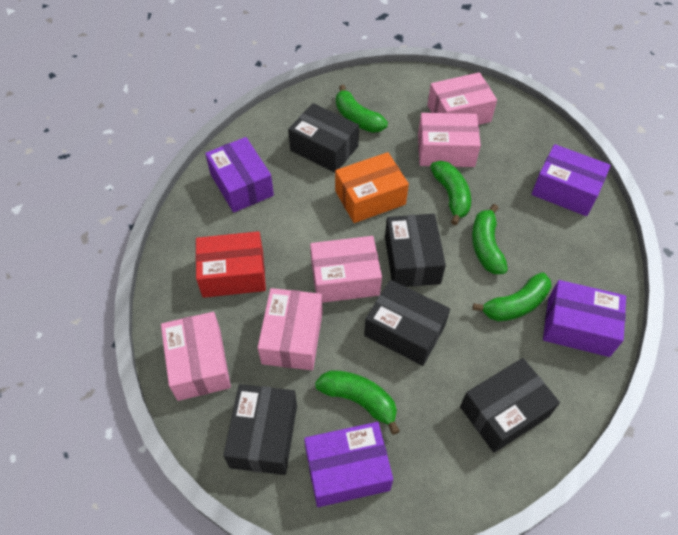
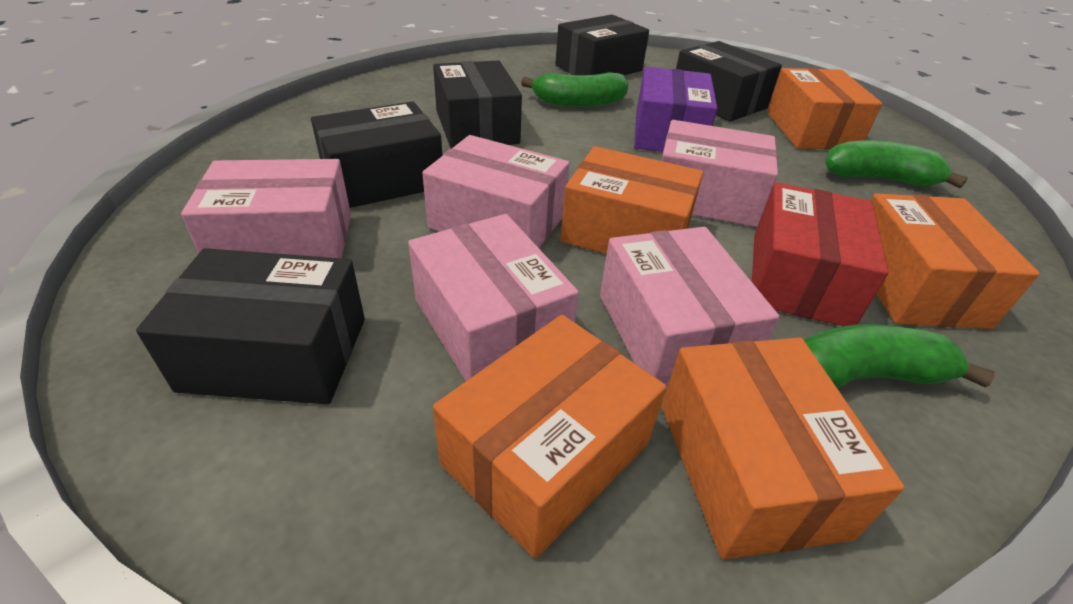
green banana: [315,370,400,435] [336,85,388,133] [430,161,471,225] [472,204,508,274] [473,272,551,322] = 5 -> [521,72,629,107] [804,324,994,388] [825,140,968,188] = 3
orange box: [335,152,409,223] = 1 -> [433,315,666,558] [560,146,703,254] [662,337,905,559] [767,68,882,150] [870,193,1040,329] = 5
purple box: [205,137,274,213] [304,422,393,507] [532,144,611,216] [543,280,626,357] = 4 -> [634,67,717,152] = 1

